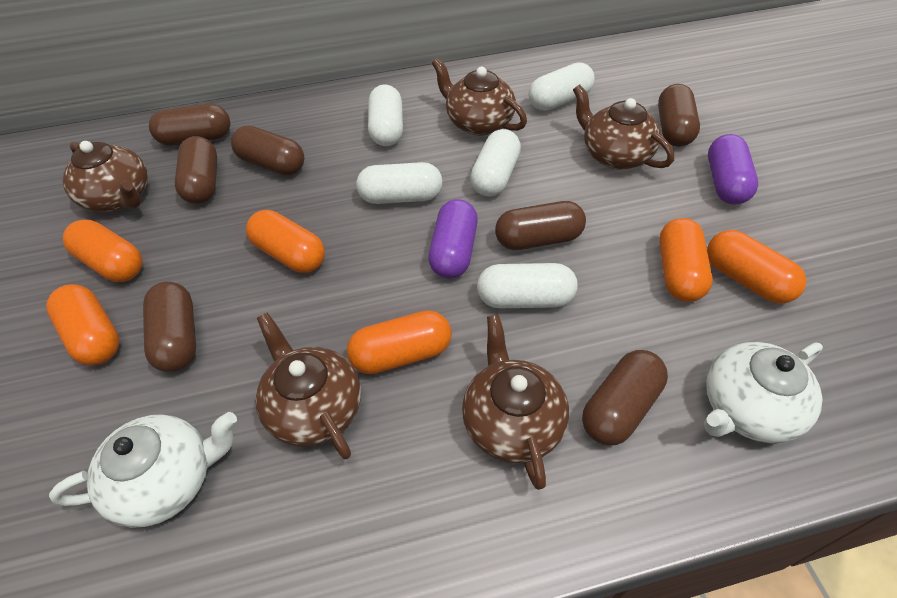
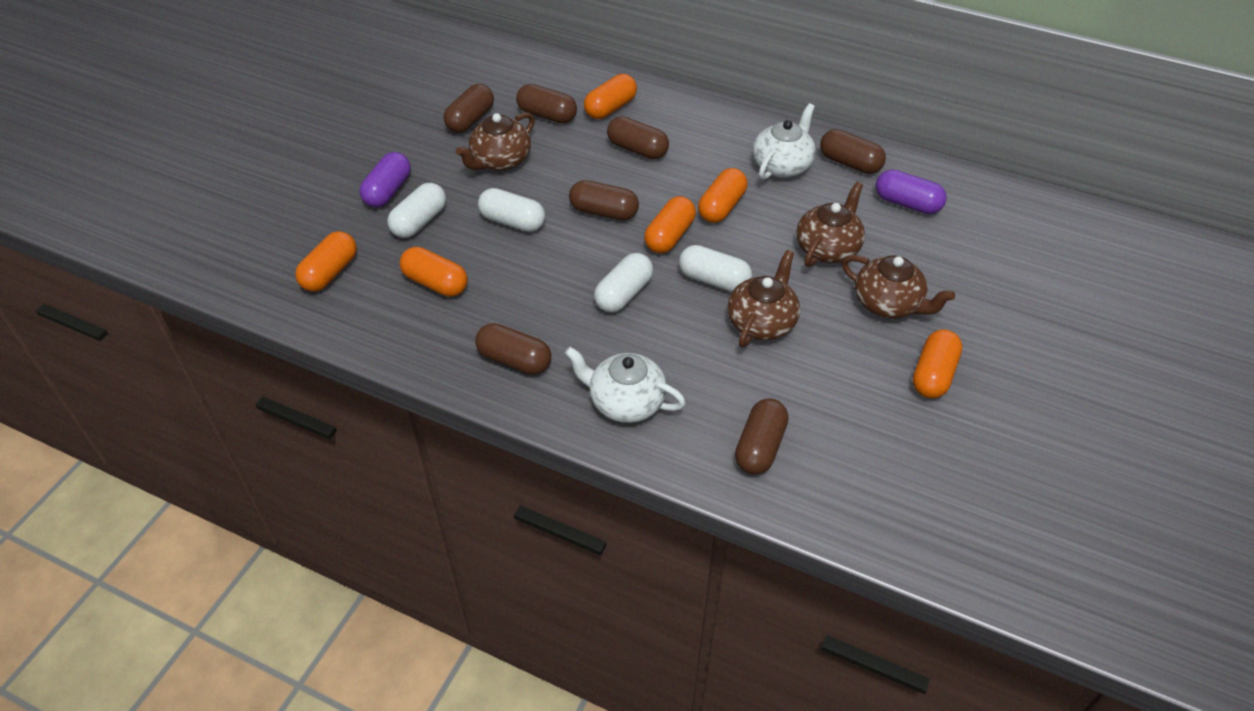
brown teapot: [62,141,148,212] [255,313,361,459] [432,58,527,136] [462,315,569,490] [573,84,674,169] = 5 -> [456,112,535,171] [727,250,800,348] [796,182,865,267] [842,255,955,319] = 4
white capsule: [356,162,443,204] [368,84,403,146] [470,129,521,197] [477,263,578,308] [528,62,595,111] = 5 -> [387,183,446,238] [478,188,545,232] [594,253,653,313] [679,245,752,292] = 4

